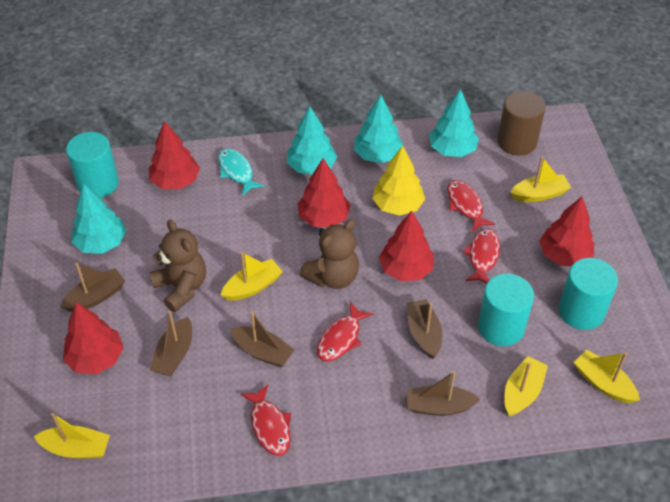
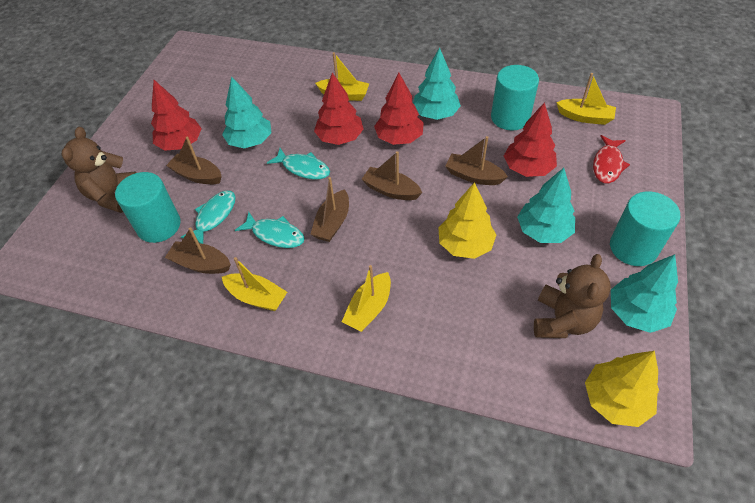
brown cylinder: [497,91,546,156] = 1 -> none = 0
red fish: [240,384,291,456] [317,302,374,361] [448,180,495,232] [462,229,500,283] = 4 -> [593,135,630,183] = 1
red tree: [63,302,124,374] [149,121,200,189] [298,158,351,227] [379,211,434,281] [539,196,594,266] = 5 -> [151,80,202,151] [314,72,364,145] [374,73,424,145] [504,102,557,177] = 4
turquoise fish: [218,148,264,196] = 1 -> [181,191,236,244] [235,212,305,248] [267,148,330,179] = 3
yellow boat: [34,413,110,458] [221,252,283,301] [504,356,548,417] [510,156,571,202] [573,350,640,403] = 5 -> [222,257,287,311] [315,52,369,101] [342,265,391,332] [556,73,616,125] = 4
yellow tree: [372,145,425,216] = 1 -> [438,182,496,259] [585,351,659,427] = 2

